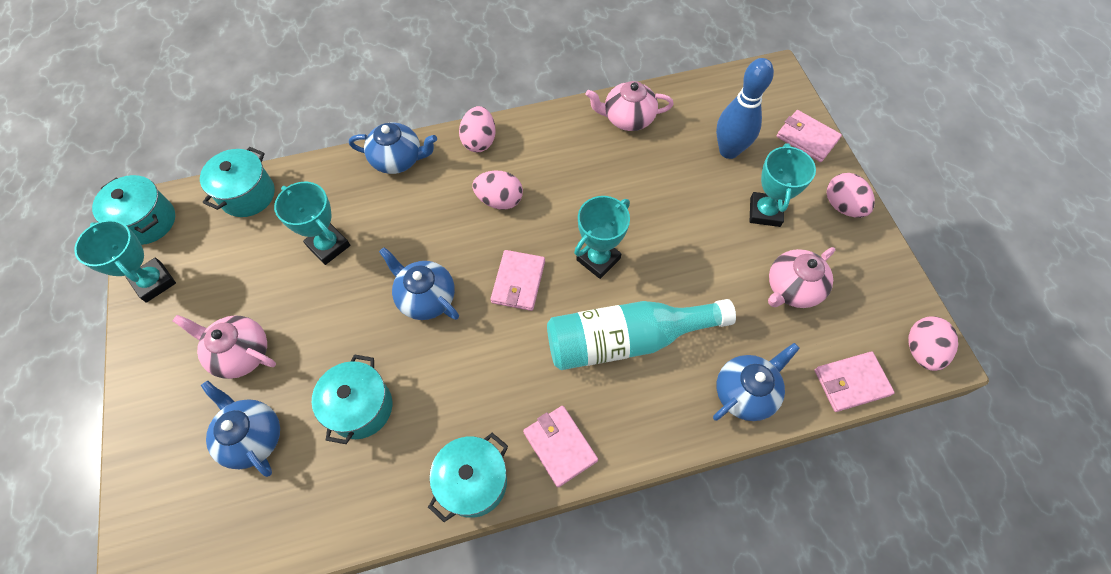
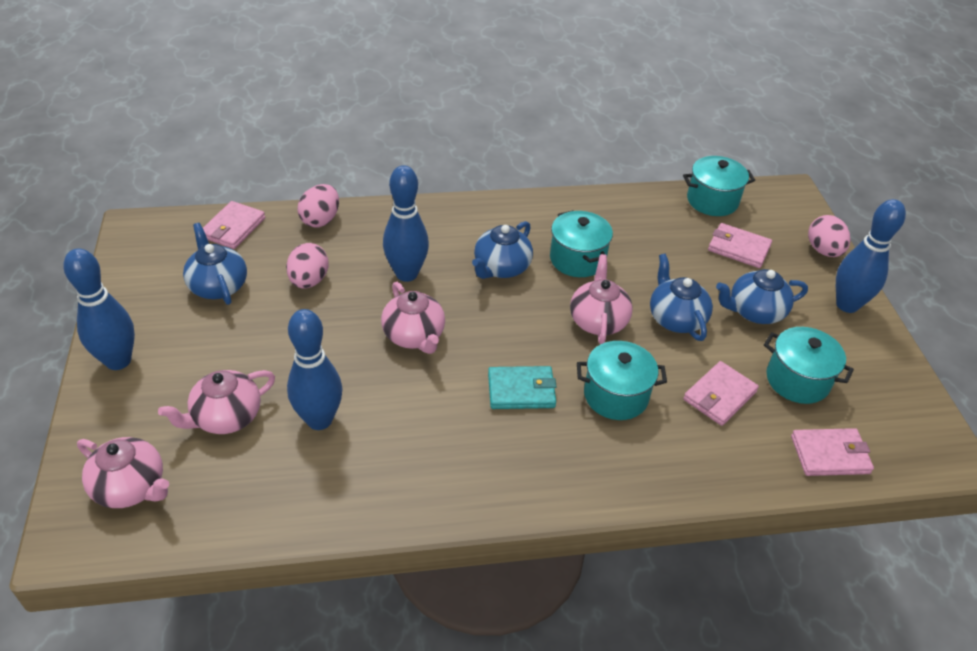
blue bowling pin: [716,58,774,159] = 1 -> [64,249,135,370] [287,309,342,430] [383,165,429,282] [836,199,906,313] = 4
pink egg: [459,106,496,152] [472,170,523,209] [827,173,875,218] [908,316,958,371] = 4 -> [286,243,329,289] [297,184,339,227] [808,215,850,257] = 3
pink teapot: [173,315,276,379] [586,81,674,131] [768,247,835,308] = 3 -> [77,437,169,508] [158,370,275,434] [381,282,445,354] [570,254,633,344] = 4
turquoise bottle: [547,299,736,370] = 1 -> none = 0
turquoise trophy: [74,220,176,303] [274,182,350,265] [574,196,630,279] [750,143,816,227] = 4 -> none = 0
turquoise wallet: none = 0 -> [488,366,557,409] = 1

